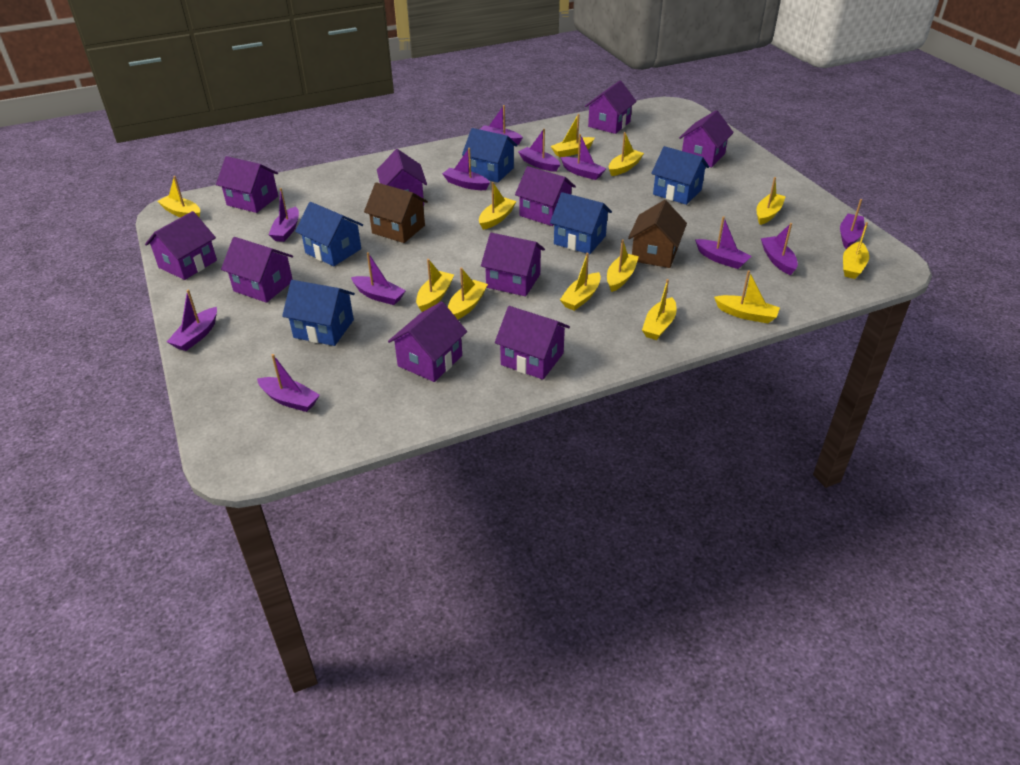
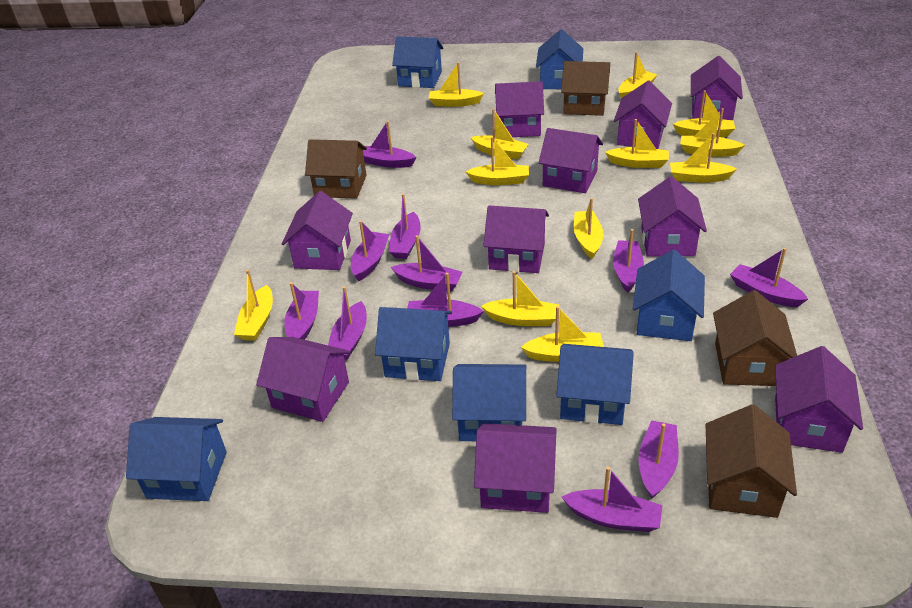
blue house: [282,280,355,346] [295,202,363,266] [462,128,518,183] [550,192,612,254] [651,146,709,205] = 5 -> [126,417,227,501] [375,307,452,381] [392,37,444,88] [452,364,526,441] [536,29,583,89] [556,344,634,425] [633,250,705,341] = 7
brown house: [364,182,428,243] [628,200,687,268] = 2 -> [305,139,367,199] [561,61,610,116] [706,404,797,518] [713,290,797,386] = 4

